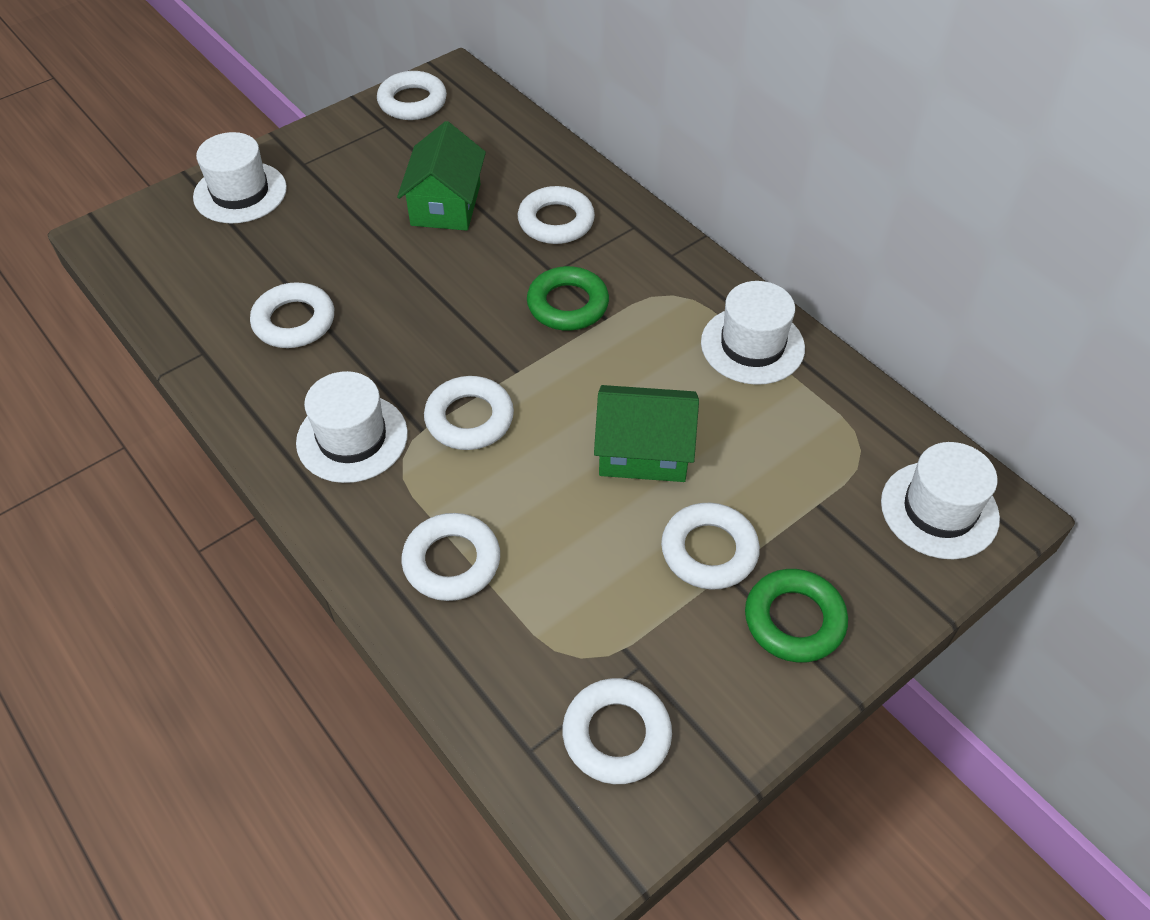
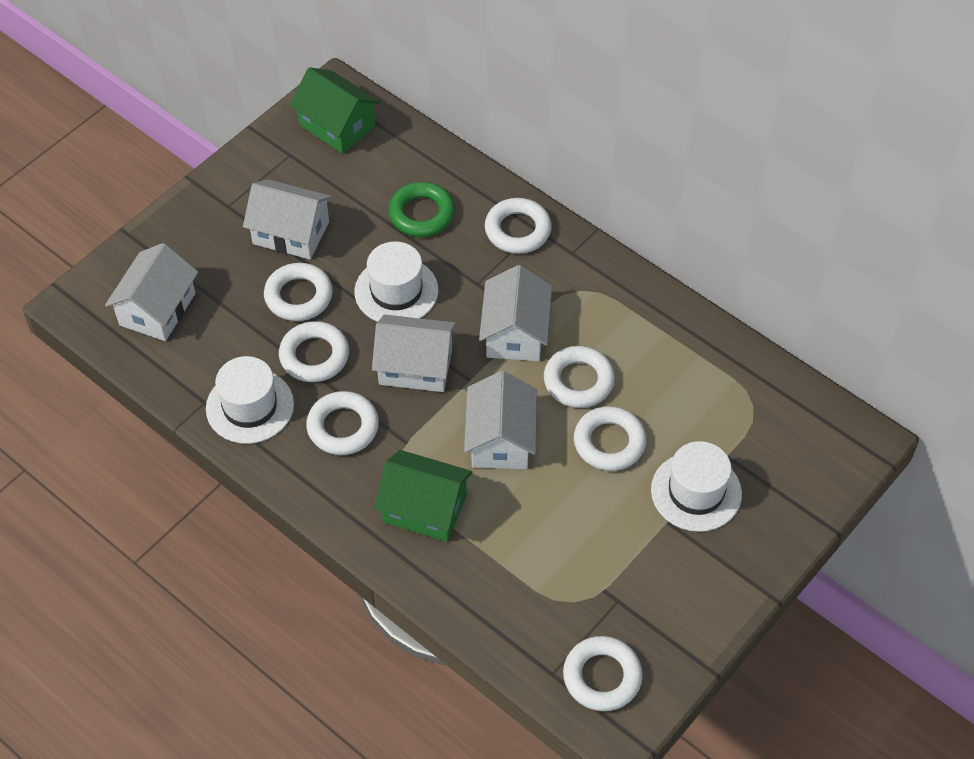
green ring: [527,266,609,331] [745,569,848,663] = 2 -> [388,182,455,237] = 1
white hat: [193,132,287,224] [296,371,408,483] [701,281,805,385] [881,442,1000,559] = 4 -> [206,356,294,444] [354,241,438,322] [651,441,742,532] = 3
white house: none = 0 -> [105,243,198,341] [243,179,332,259] [372,315,456,392] [464,371,537,469] [479,265,552,361] = 5

